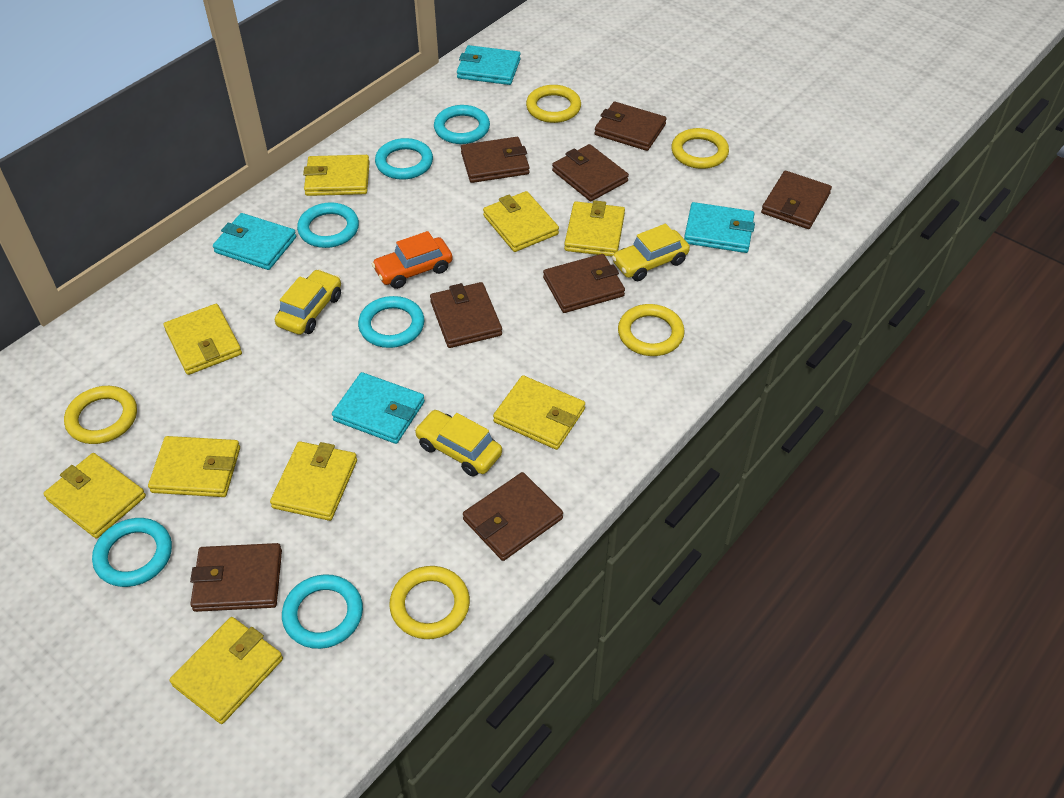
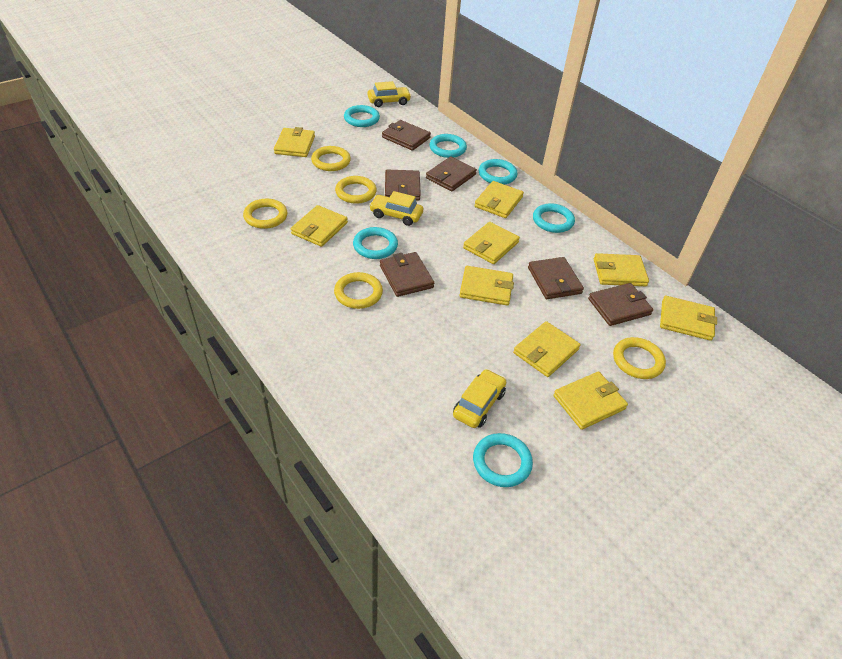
brown wallet: [190,543,282,612] [430,282,502,348] [461,137,530,183] [463,472,563,561] [543,254,625,313] [552,144,629,201] [594,102,667,151] [761,171,832,229] = 8 -> [380,252,434,297] [382,120,431,151] [385,170,421,201] [426,157,477,191] [528,257,584,299] [588,283,653,326] = 6
orange car: [372,231,453,289] = 1 -> none = 0
turquoise wallet: [213,213,296,270] [332,372,425,444] [457,45,521,85] [684,202,755,253] = 4 -> none = 0

